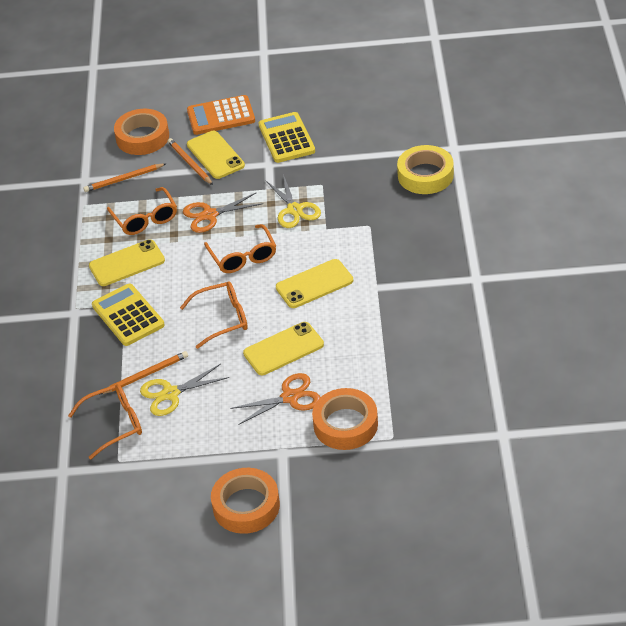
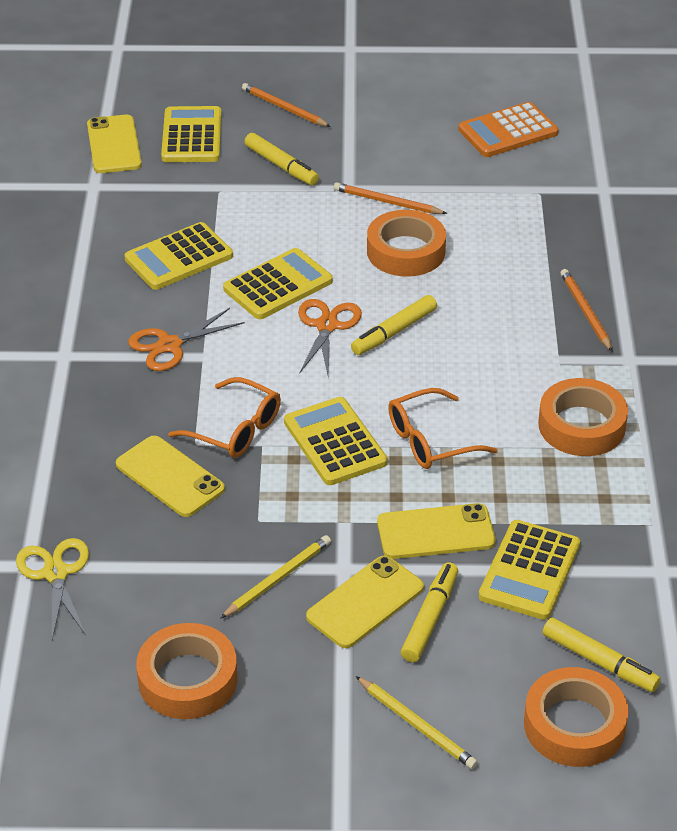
orange glasses: [68,384,142,460] [107,187,177,235] [180,281,248,349] [204,224,276,273] = 4 -> [168,377,281,458] [388,388,497,469] = 2
orange tape: [114,109,169,155] [211,468,280,534] [312,388,378,450] = 3 -> [136,623,237,719] [367,210,446,277] [524,667,629,767] [538,378,628,456] = 4
yellow calculator: [92,284,165,346] [258,112,315,163] = 2 -> [124,222,233,290] [161,106,222,162] [223,248,333,319] [284,397,387,485] [479,520,580,620] = 5
yellow marker: none = 0 -> [244,133,319,185] [351,295,437,355] [401,562,458,662] [543,618,661,692] = 4
yellow pencil: none = 0 -> [220,535,331,619] [356,676,478,769] = 2
yellow scissors: [140,364,229,416] [265,174,321,228] = 2 -> [16,538,89,640] = 1
yellow tape: [397,145,454,194] = 1 -> none = 0

